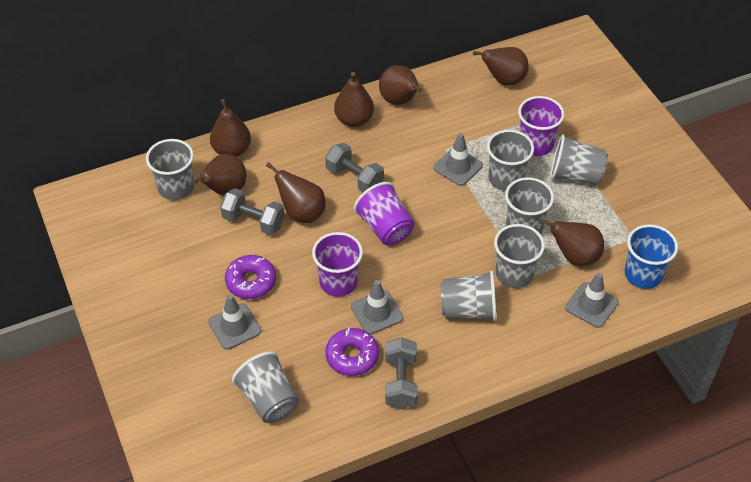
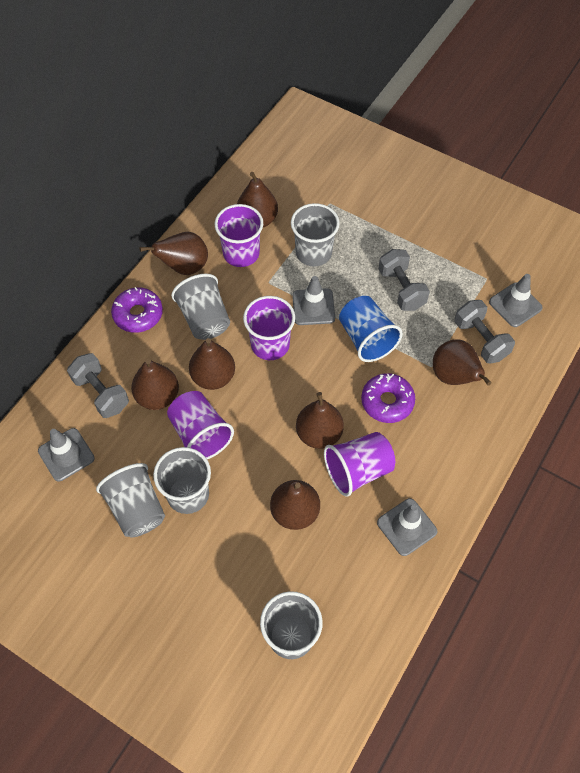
grey cup: [146,139,194,200] [232,351,299,423] [440,270,497,321] [487,130,534,191] [494,224,545,288] [505,177,554,234] [550,135,608,185] = 7 -> [96,463,165,537] [153,447,211,514] [171,274,230,340] [260,591,323,659] [291,203,340,266] = 5
purple cup: [312,232,363,297] [354,182,414,245] [518,96,564,156] = 3 -> [167,391,234,459] [215,204,263,267] [243,296,295,360] [324,432,395,497] = 4

